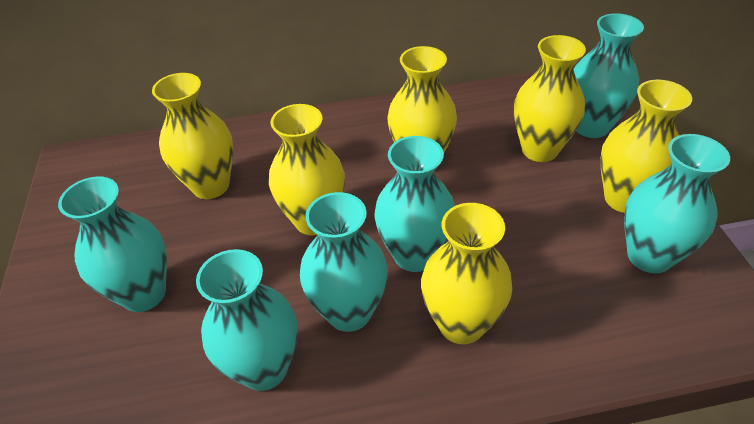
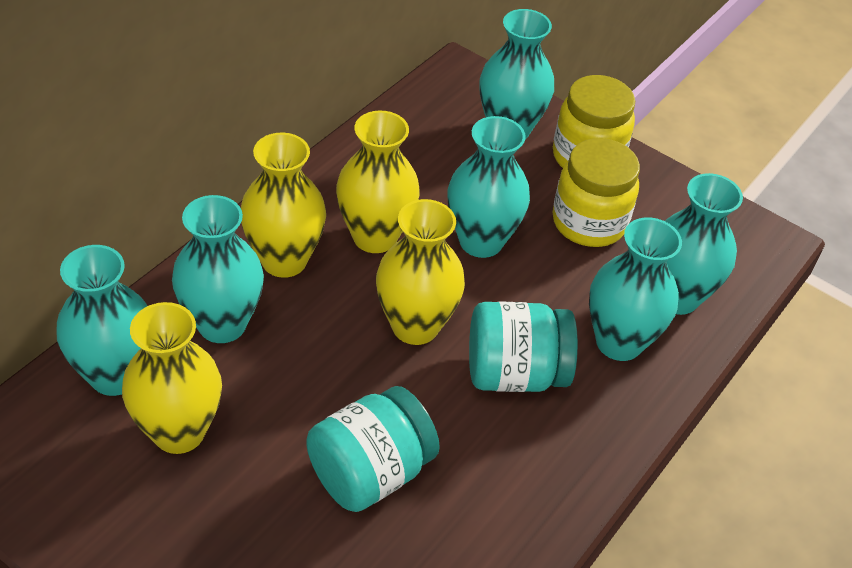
turquoise jar: none = 0 -> [306,386,440,512] [469,301,578,392] = 2
yellow jar: none = 0 -> [552,138,640,247] [553,75,635,168] = 2
yellow vase: [152,73,234,199] [269,104,345,235] [387,46,457,152] [421,203,512,344] [514,35,586,162] [600,80,692,213] = 6 -> [122,302,222,454] [241,133,326,278] [336,111,420,253] [376,199,465,345] = 4

